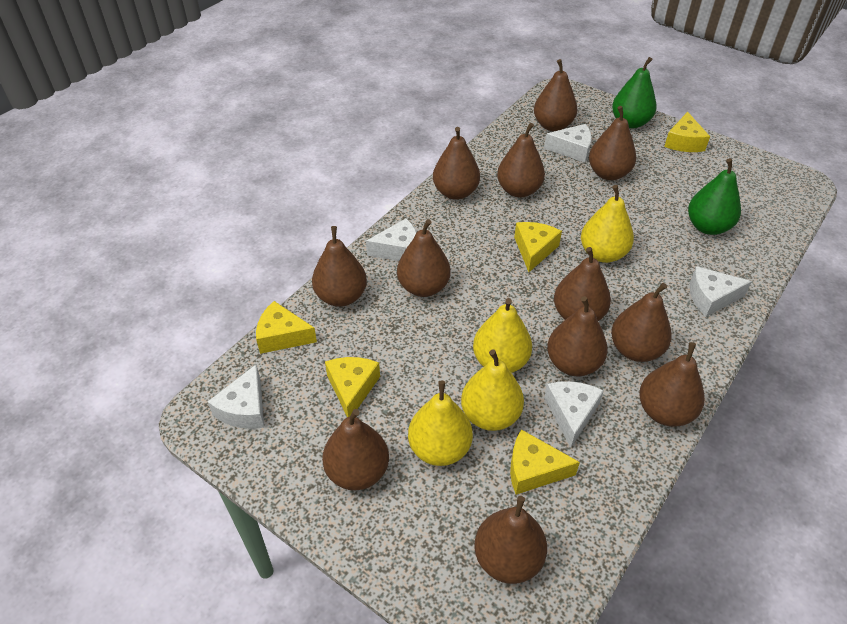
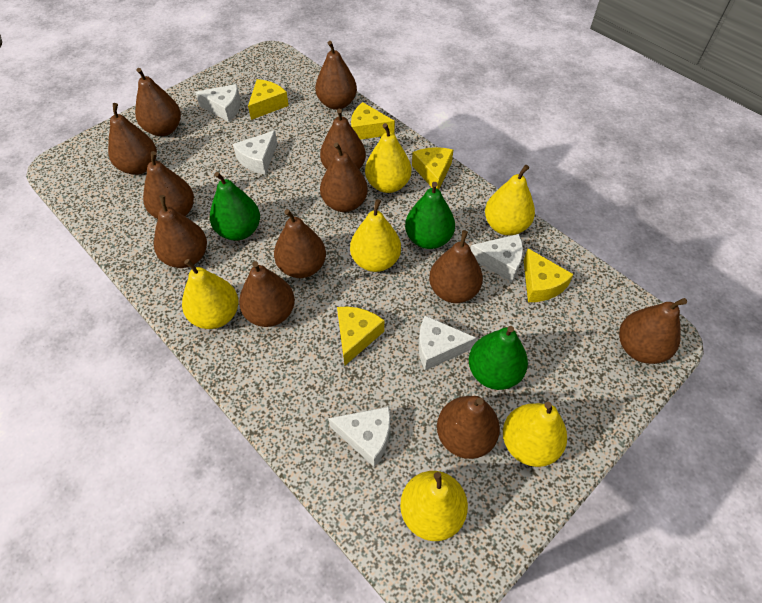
green pear: [612,57,657,128] [688,158,741,235] = 2 -> [210,172,260,240] [405,182,455,249] [469,326,528,390] = 3
yellow pear: [408,380,473,466] [461,349,524,431] [473,298,532,373] [581,185,634,263] = 4 -> [182,259,238,329] [350,199,401,272] [365,123,411,193] [400,471,468,541] [485,165,535,235] [503,402,567,467] = 6

